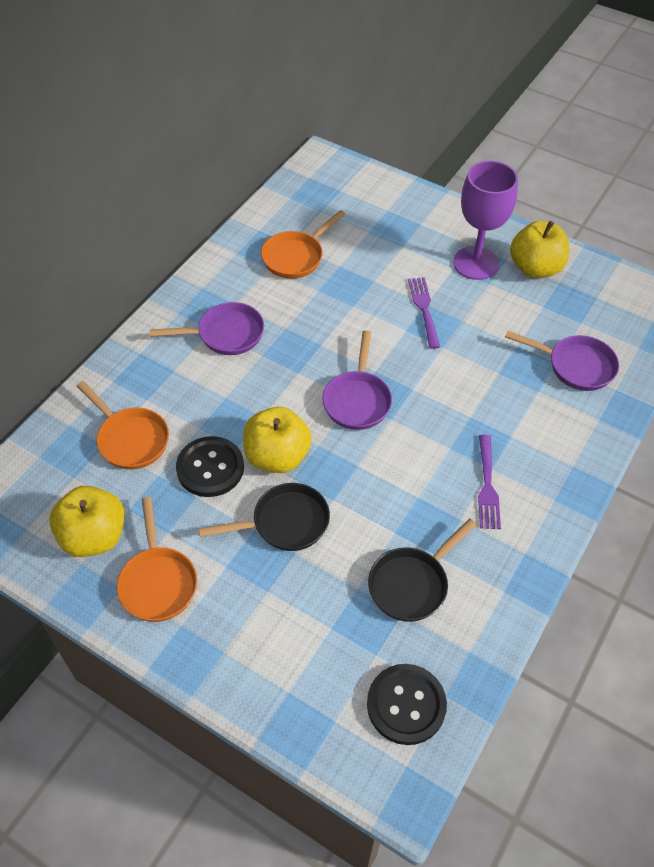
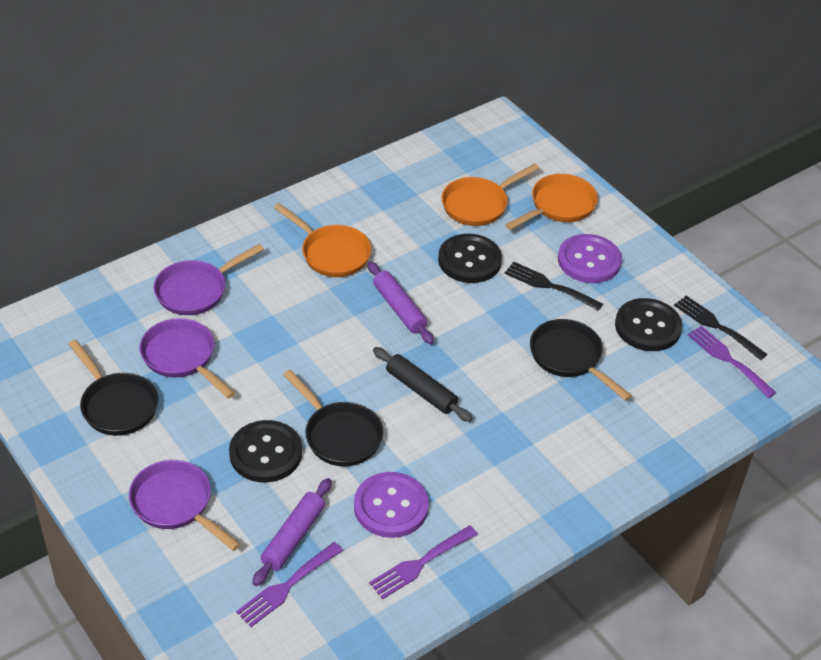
black button: [176,436,244,497] [367,664,447,745] = 2 -> [229,420,302,483] [438,234,502,283] [615,298,682,351] = 3
black fork: none = 0 -> [505,262,603,311] [674,295,767,360] = 2
black pan: [199,483,330,551] [368,519,476,622] = 2 -> [68,340,158,436] [283,370,383,467] [530,319,632,401] = 3
black rolling pin: none = 0 -> [373,347,473,422] = 1
purple button: none = 0 -> [354,472,429,538] [558,234,622,283] = 2
purple fork: [408,277,440,349] [478,435,501,529] = 2 -> [236,542,343,627] [369,525,478,599] [688,326,777,398] = 3
purple goblet: [453,161,518,280] = 1 -> none = 0
purple rolling pin: none = 0 -> [252,478,332,586] [368,262,434,344] = 2
yellow apple: [49,486,125,557] [243,407,312,473] [510,221,569,278] = 3 -> none = 0

